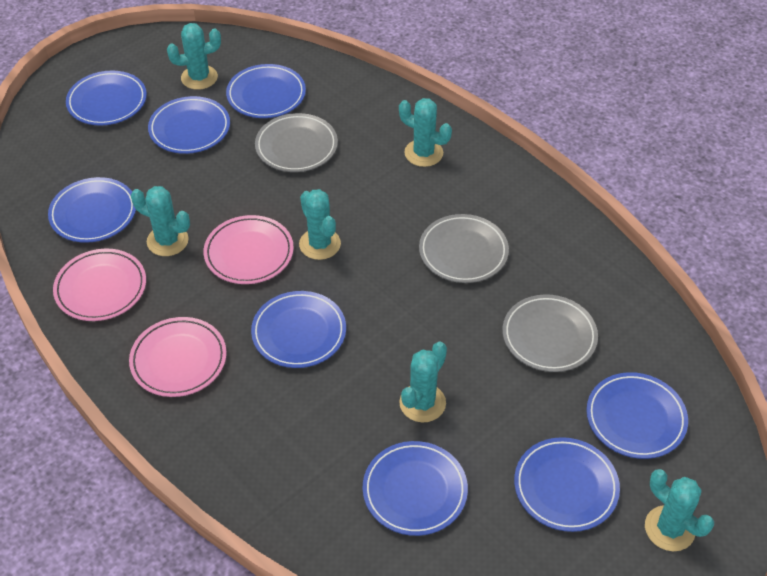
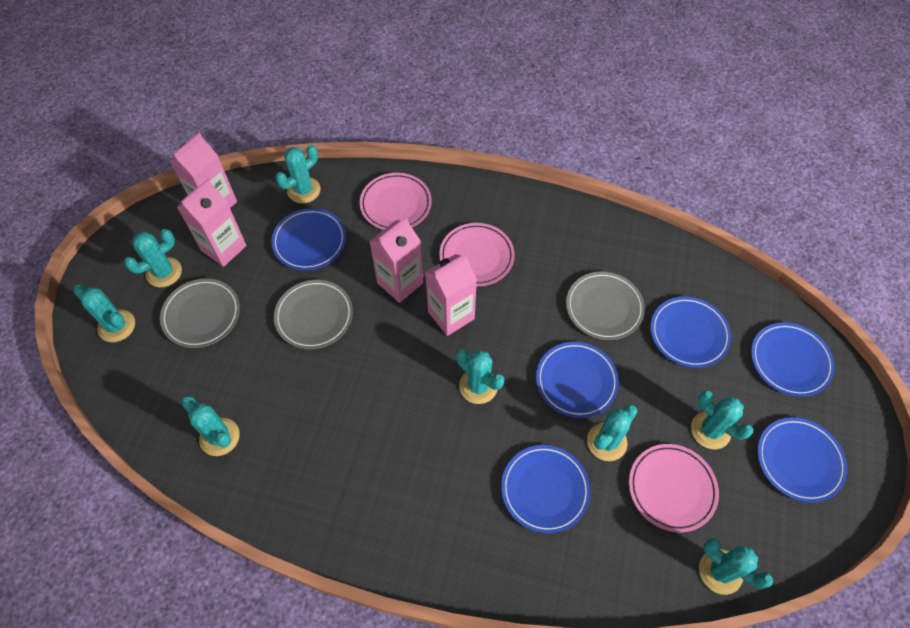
blue plate: [48,177,136,243] [66,70,147,126] [148,96,230,154] [226,64,306,118] [251,291,346,368] [363,441,468,536] [514,437,620,532] [586,372,688,459] = 8 -> [271,208,346,270] [501,445,591,534] [536,342,619,418] [650,296,731,368] [751,322,835,397] [757,417,847,503] = 6
pink carton: none = 0 -> [169,133,237,208] [177,179,247,267] [369,217,423,303] [425,253,477,336] = 4
turquoise cactus: [131,186,190,256] [167,23,221,90] [299,189,341,260] [399,98,452,167] [400,342,447,422] [645,469,714,551] = 6 -> [73,285,135,342] [124,229,182,287] [182,396,240,456] [276,145,321,203] [456,349,504,404] [587,404,637,461] [691,390,753,449] [699,538,773,595] = 8

